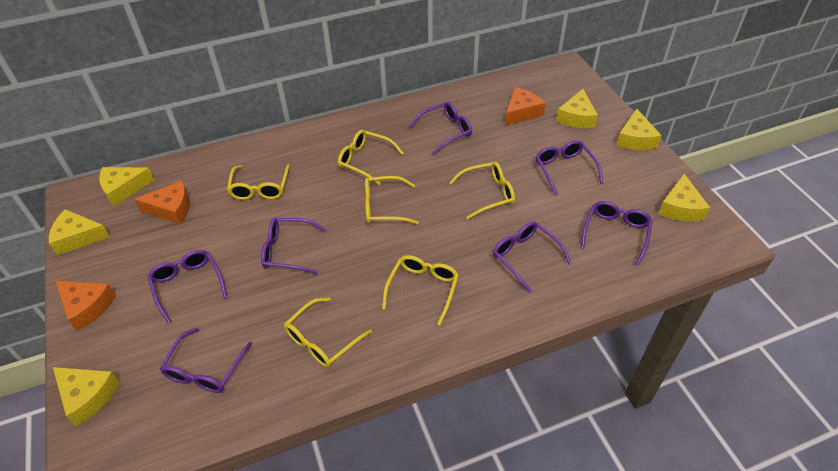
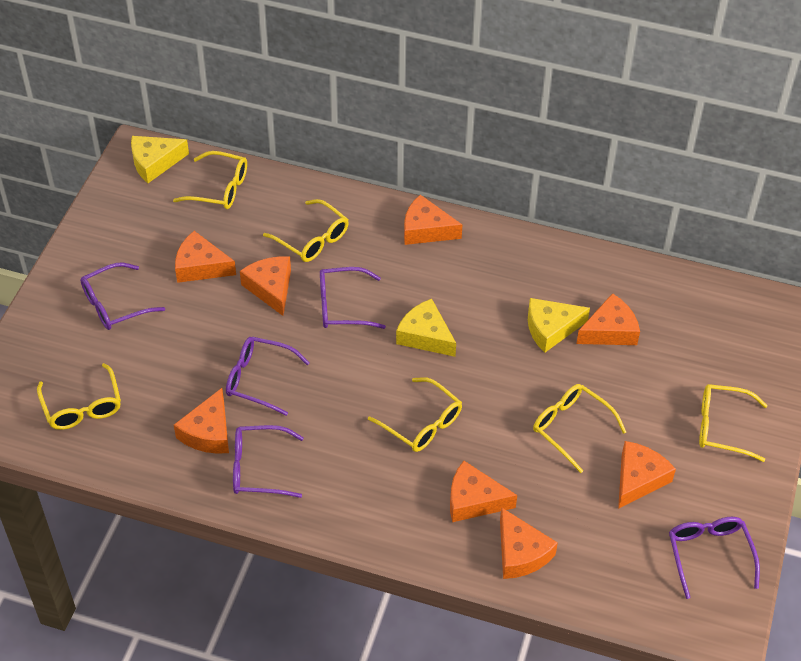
orange cheese: [56,281,116,331] [134,181,190,224] [505,87,546,125] = 3 -> [174,388,229,454] [175,231,236,283] [240,256,291,316] [404,195,462,245] [450,461,517,522] [500,507,558,579] [576,293,640,345] [618,441,676,509] = 8
purple glasses: [148,250,227,323] [160,328,252,393] [261,218,327,274] [409,102,472,155] [493,221,572,293] [536,140,603,196] [581,201,652,266] = 7 -> [80,262,165,330] [226,337,310,416] [233,425,304,498] [320,267,386,329] [669,517,760,599] = 5
yellow cheese: [49,209,110,255] [53,367,120,426] [99,167,154,206] [556,89,598,128] [616,109,662,150] [658,174,710,222] = 6 -> [131,136,189,183] [396,299,456,357] [528,298,590,353] = 3

